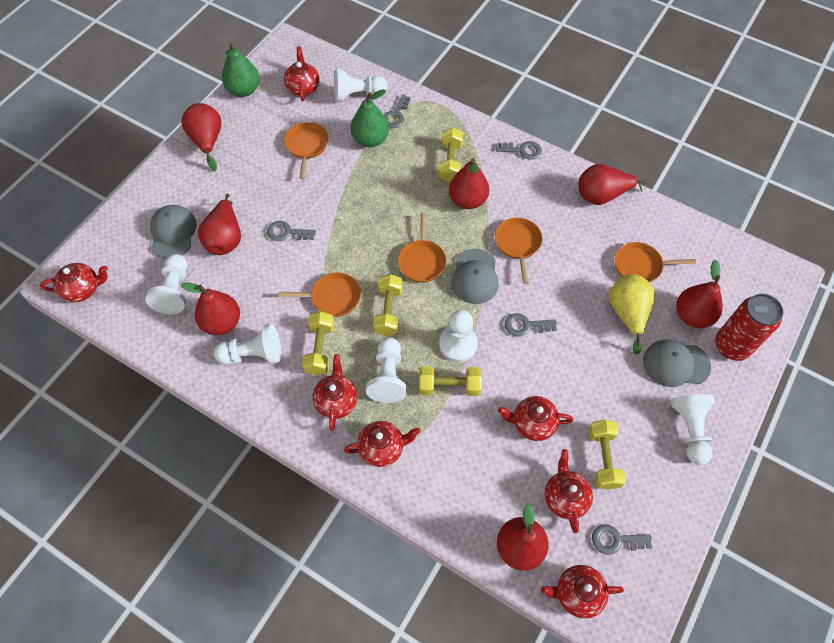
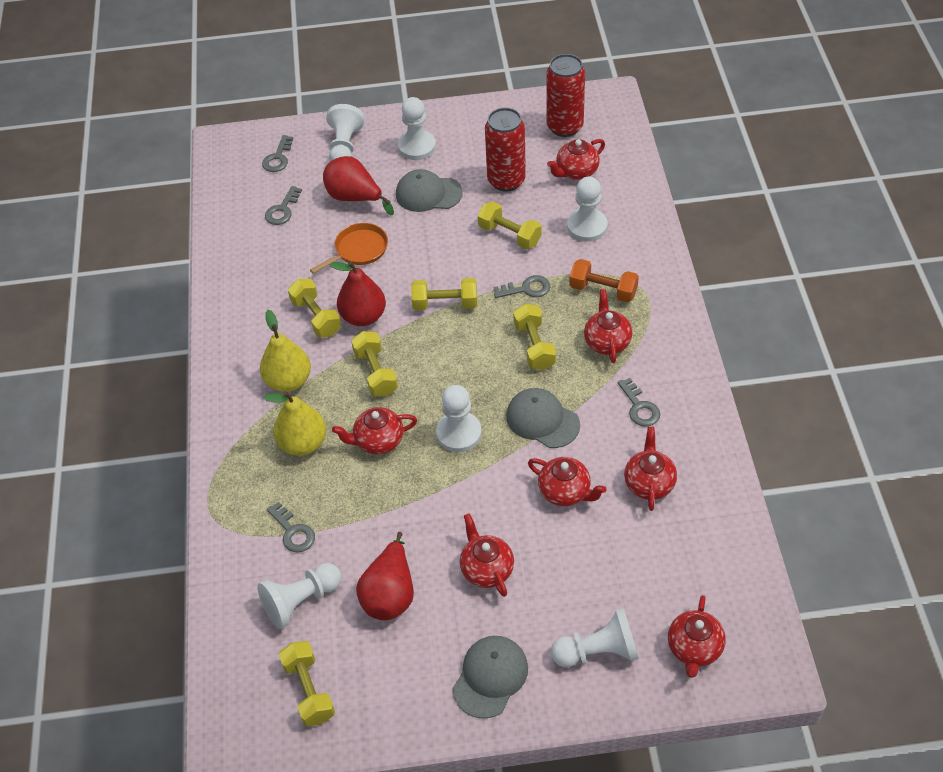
green pear: [222,43,260,97] [350,89,389,147] = 2 -> none = 0
orange dumbbell: none = 0 -> [569,259,639,303] = 1
orange pan: [279,273,361,317] [284,122,328,179] [398,213,446,283] [495,218,543,284] [615,242,696,283] = 5 -> [310,223,388,274] = 1
red can: [715,293,784,361] = 1 -> [485,108,526,192] [546,54,585,137] = 2
red pear: [181,103,221,171] [181,282,240,335] [198,194,241,255] [449,158,489,209] [497,504,549,571] [579,164,647,205] [676,260,723,328] = 7 -> [323,156,394,215] [330,261,386,326] [356,532,414,620] = 3
yellow dumbbell: [302,311,334,375] [373,274,403,336] [419,366,482,396] [438,128,463,182] [588,420,626,490] = 5 -> [279,641,335,727] [288,279,341,338] [351,331,398,397] [411,278,477,310] [478,201,541,249] [513,304,556,370] = 6
yellow pear: [609,274,655,355] = 1 -> [260,310,311,392] [263,391,326,456] = 2

